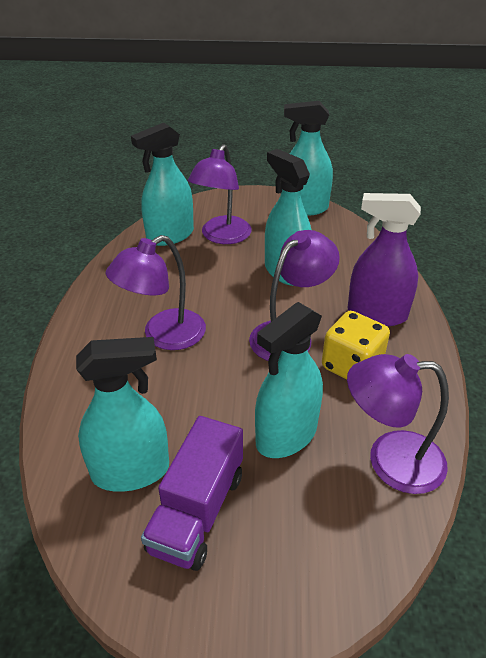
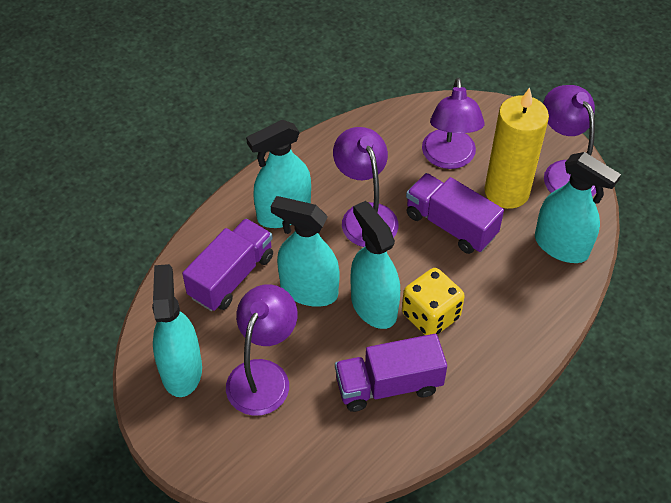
purple spray bottle: [348,193,421,326] = 1 -> none = 0
purple truck: [141,416,243,571] = 1 -> [182,218,273,311] [335,334,447,412] [406,173,504,254] = 3
yellow candle: none = 0 -> [484,88,549,209] = 1

